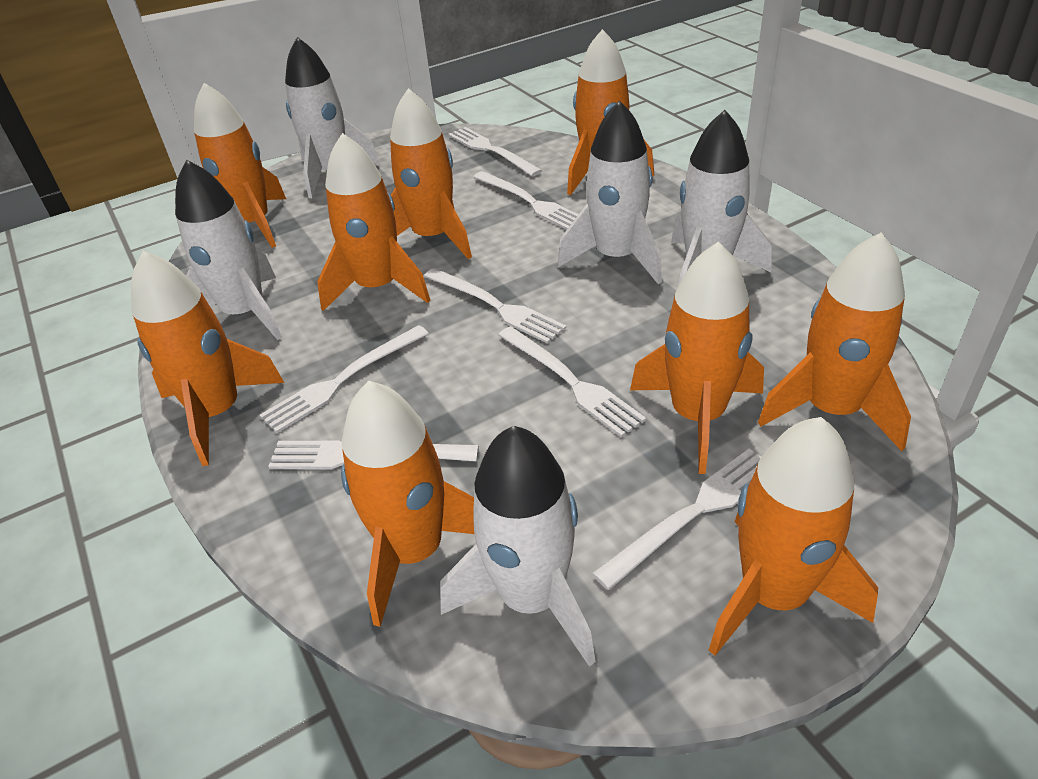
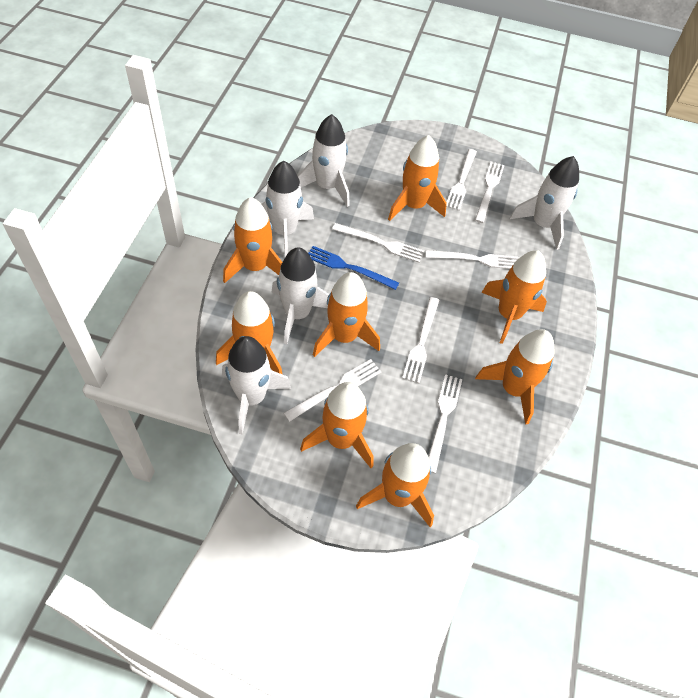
blue fork: none = 0 -> [308,246,399,290] = 1
orange rocket: [131,251,284,466] [194,83,286,248] [317,133,430,311] [341,381,475,627] [390,88,472,259] [567,29,654,195] [630,242,764,474] [709,417,878,656] [758,232,911,451] = 9 -> [216,291,283,375] [223,197,282,283] [300,382,373,468] [313,272,380,357] [356,443,434,527] [388,135,447,221] [475,329,554,425] [481,250,547,344] = 8

